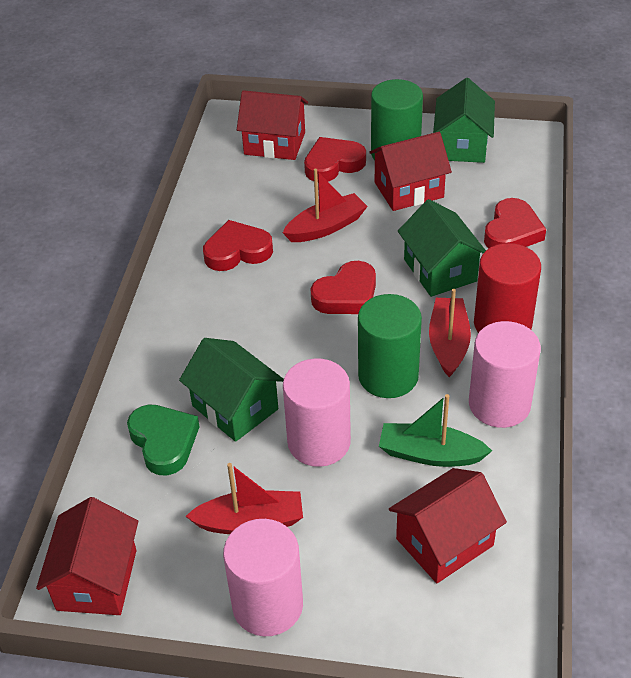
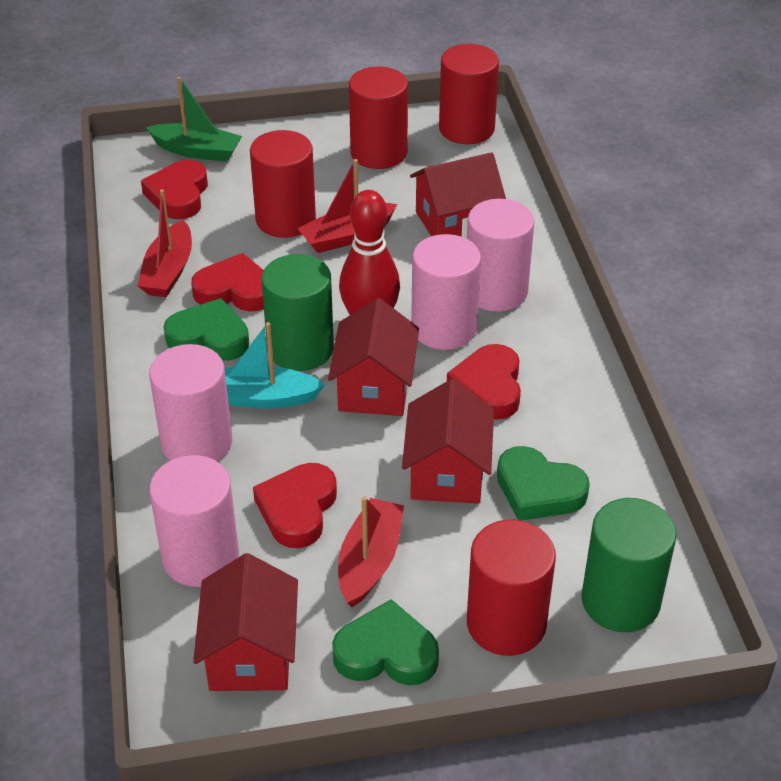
green heart: [127,404,200,475] = 1 -> [164,298,249,361] [332,599,439,685] [497,446,590,521] = 3
green house: [179,338,284,442] [398,199,486,297] [433,78,495,163] = 3 -> none = 0
pink cylinder: [223,519,303,636] [283,358,351,467] [469,321,541,428] = 3 -> [149,344,232,461] [149,455,239,587] [411,234,481,350] [467,199,534,312] = 4
red bowling pin: none = 0 -> [339,190,400,315] = 1
red cylinder: [474,243,541,333] = 1 -> [250,130,316,238] [349,67,408,169] [439,44,499,144] [467,520,556,656] = 4
turquoise boat: none = 0 -> [225,322,325,409] = 1

